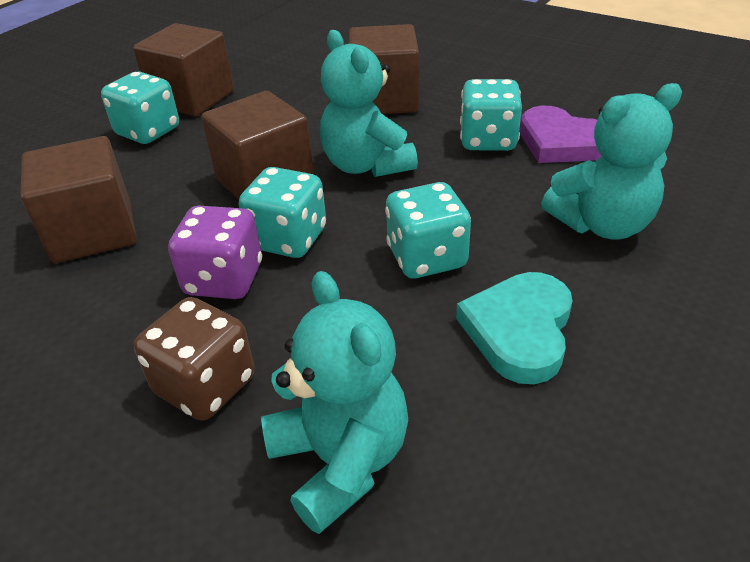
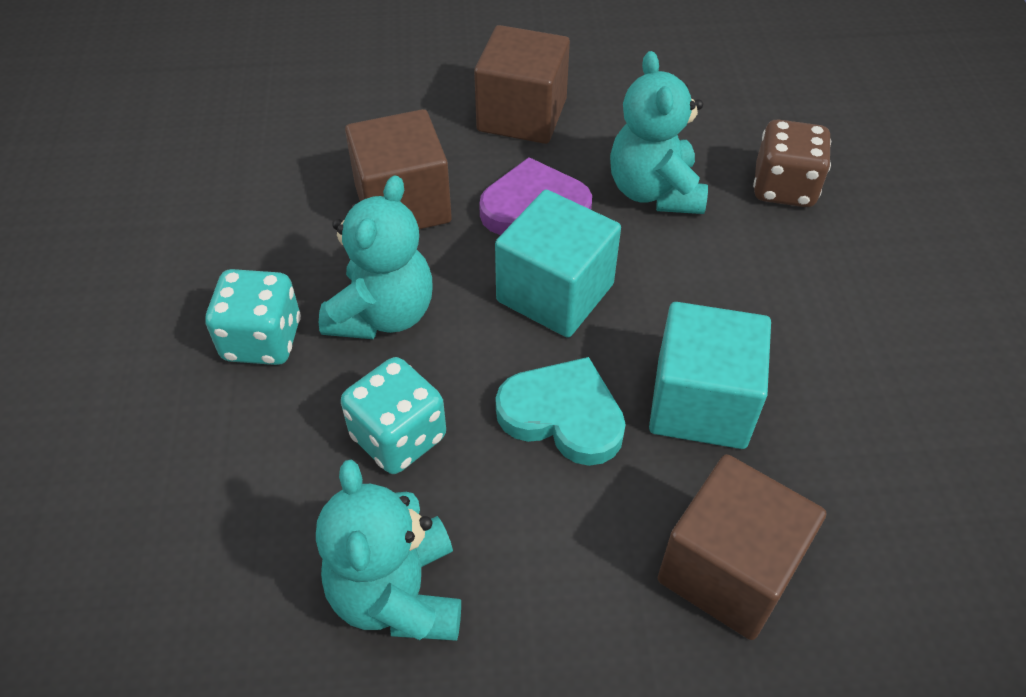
brown cube: [20,136,137,263] [133,23,234,116] [202,91,314,199] [349,24,419,114] = 4 -> [345,109,452,229] [474,25,570,144] [658,454,826,640] = 3
purple dice: [168,206,262,299] = 1 -> none = 0
turquoise cube: none = 0 -> [495,190,621,338] [649,302,771,449] = 2
turquoise dice: [101,71,179,144] [239,167,326,258] [385,182,471,278] [460,79,522,151] = 4 -> [205,269,301,365] [341,357,446,474] = 2

